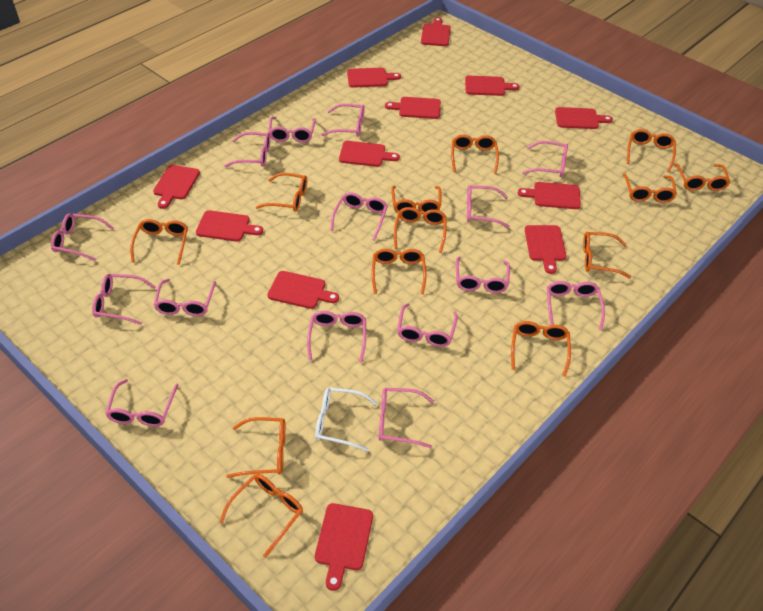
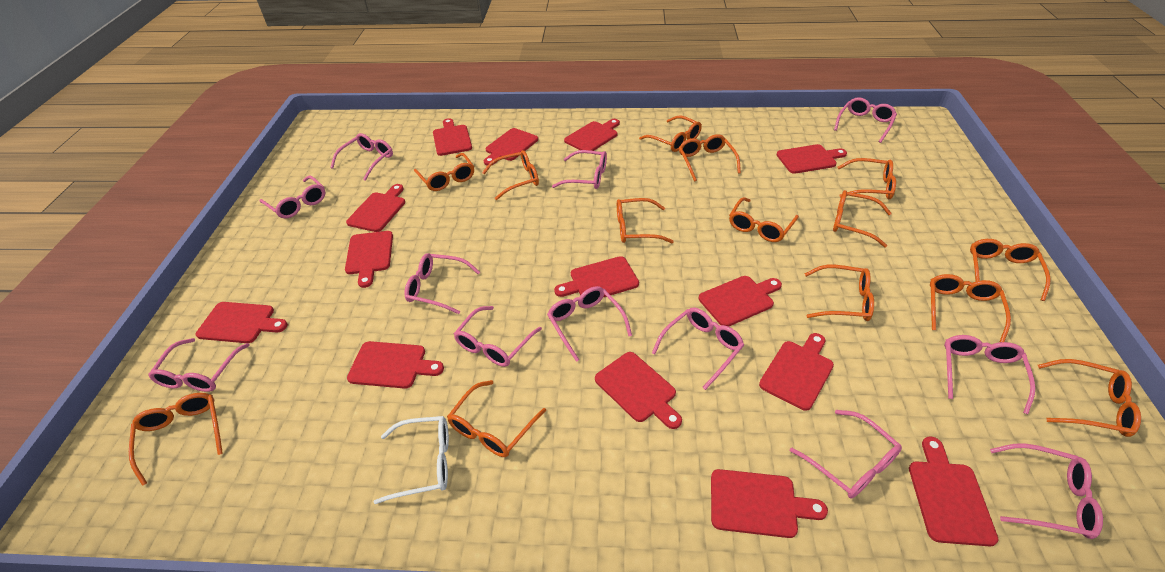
orange glasses: [130,219,188,265] [219,474,303,558] [226,417,286,478] [256,173,307,212] [372,249,426,295] [391,186,441,213] [394,207,447,253] [451,135,499,174] [511,321,571,377] [583,232,631,278] [623,173,677,203] [627,129,676,172] [674,163,730,191] = 13 -> [129,393,223,486] [414,153,474,191] [447,380,546,457] [482,150,539,200] [617,198,674,243] [639,116,702,152] [679,134,741,182] [729,197,799,242] [804,265,874,321] [833,190,892,247] [838,158,896,199] [930,274,1011,342] [970,239,1051,301] [1038,359,1141,437] = 14
pink glasses: [51,213,114,261] [92,274,156,325] [105,379,178,427] [154,279,216,316] [224,132,271,167] [268,117,316,143] [307,311,366,363] [321,104,364,137] [331,192,388,241] [379,388,434,448] [397,303,458,347] [456,257,510,293] [467,185,509,228] [522,141,568,177] [547,281,605,330] = 15 -> [148,338,249,392] [260,176,326,219] [330,133,393,181] [404,253,480,314] [454,306,542,367] [547,286,632,362] [552,150,607,189] [652,307,744,390] [790,410,902,499] [834,97,897,143] [944,335,1035,414] [990,444,1103,539] = 12
red cutting board: [153,165,200,209] [196,210,263,242] [268,271,339,309] [315,503,373,591] [339,141,400,167] [347,68,401,88] [385,97,441,119] [421,17,451,46] [465,76,520,96] [518,182,581,209] [525,225,567,274] [555,107,613,129] = 12 -> [196,302,288,343] [345,231,393,288] [346,184,405,232] [347,341,444,389] [433,118,472,156] [484,128,538,165] [554,256,639,297] [564,119,620,151] [595,352,682,429] [699,276,782,327] [711,469,828,538] [759,333,834,411] [777,144,847,174] [909,437,998,546] = 14

